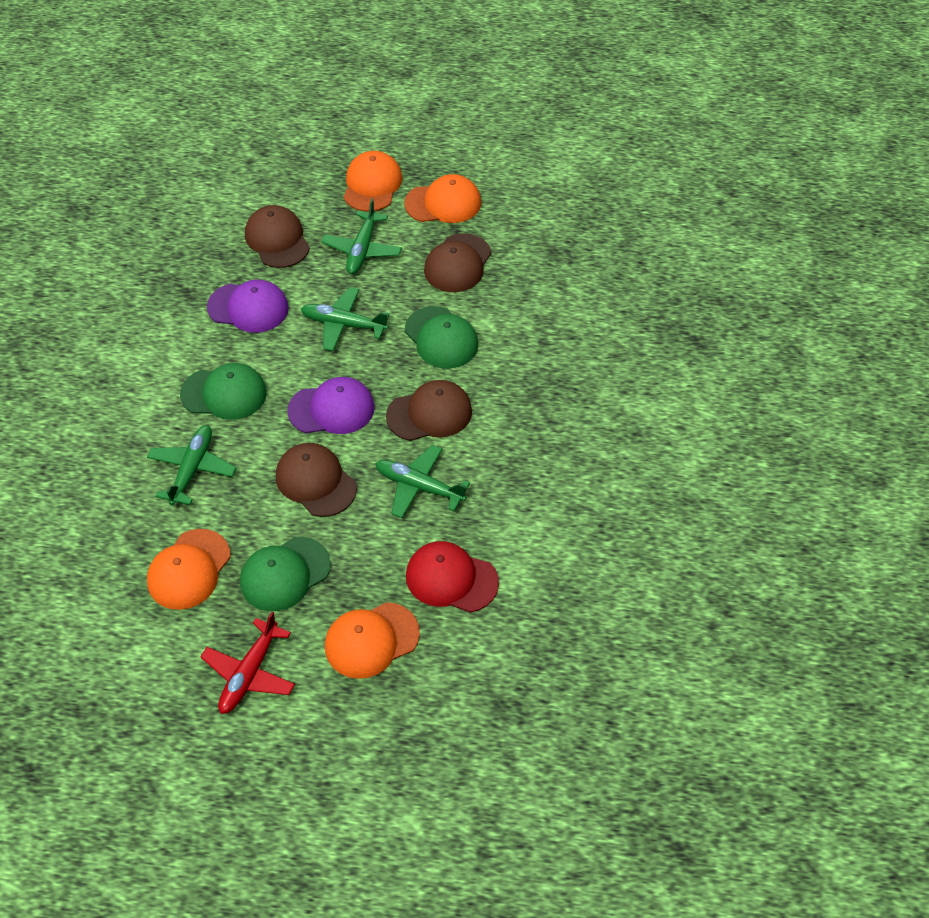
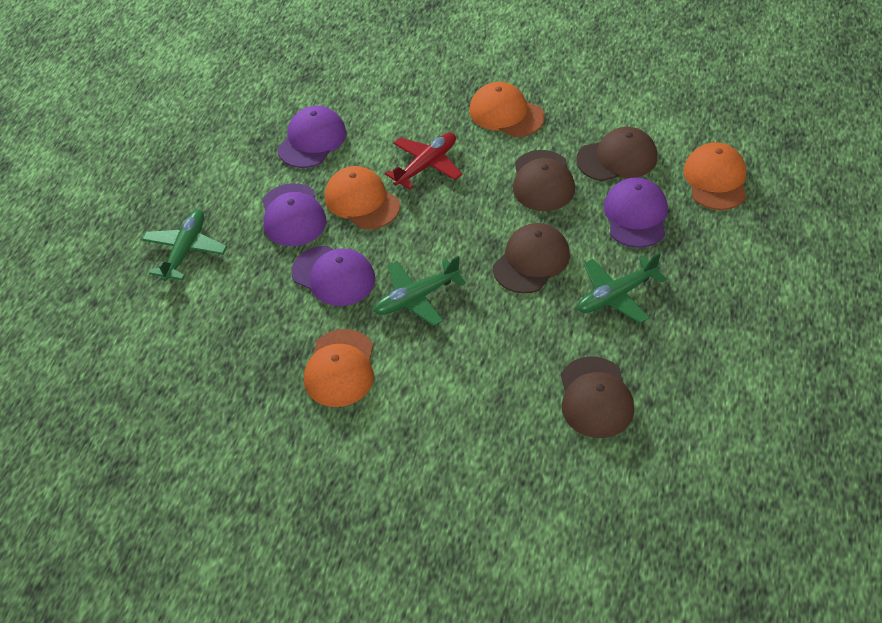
green cap: [180,363,267,420] [240,537,331,611] [405,306,478,369] = 3 -> none = 0
green plane: [147,425,236,506] [301,287,390,351] [321,199,402,274] [375,445,470,518] = 4 -> [142,210,227,281] [374,256,466,326] [578,253,667,323] = 3
purple cap: [207,279,289,333] [287,377,375,434] = 2 -> [262,183,326,246] [277,106,346,168] [292,246,375,306] [604,177,668,248] = 4
red cap: [406,541,499,612] = 1 -> none = 0

